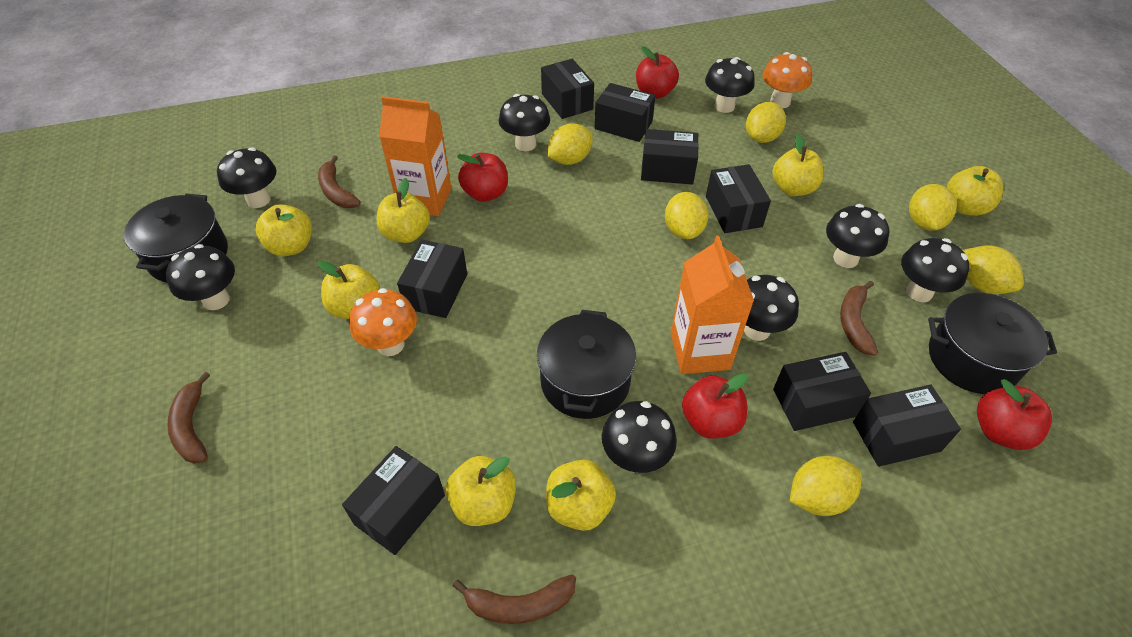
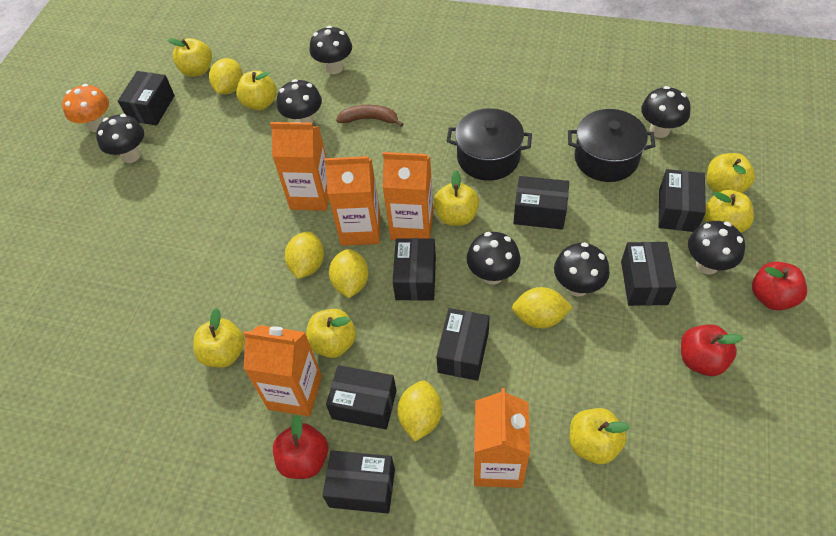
black mushroom: [166,244,235,310] [217,147,276,208] [499,94,550,151] [602,401,677,473] [705,57,755,113] [744,275,799,341] [826,204,889,268] [901,238,970,302] = 8 -> [96,114,144,163] [277,79,322,124] [310,26,352,74] [467,232,521,285] [554,242,610,297] [641,86,691,138] [688,221,745,275] = 7
black pot: [124,193,228,283] [537,310,636,419] [928,293,1057,394] = 3 -> [447,108,532,181] [568,109,655,182] = 2
brown banana: [167,372,210,464] [318,155,361,208] [453,574,576,624] [840,281,878,356] = 4 -> [336,105,403,127] = 1
orange carton: [379,96,452,216] [671,236,754,374] = 2 -> [243,325,322,417] [270,122,329,211] [324,156,380,246] [383,152,433,240] [474,388,530,488] = 5
orange mushroom: [349,288,417,356] [763,52,812,108] = 2 -> [62,84,109,132] = 1
red apple: [457,153,508,202] [636,46,679,99] [682,373,748,439] [977,379,1052,450] = 4 -> [273,415,328,479] [681,324,743,376] [752,262,807,311] = 3
yellow apple: [256,204,312,256] [318,261,380,319] [377,178,430,243] [446,456,516,526] [546,460,616,531] [772,134,824,196] [947,166,1003,216] = 7 -> [168,38,212,77] [193,308,245,368] [236,71,277,110] [306,309,356,358] [434,170,479,226] [570,408,630,464] [704,190,754,233] [707,153,755,193] = 8
yellow lemon: [547,123,592,165] [665,192,709,239] [746,102,786,143] [790,456,862,516] [909,184,957,231] [963,245,1024,294] = 6 -> [209,58,243,94] [285,231,324,279] [329,249,369,298] [397,380,442,442] [512,287,573,329] = 5

